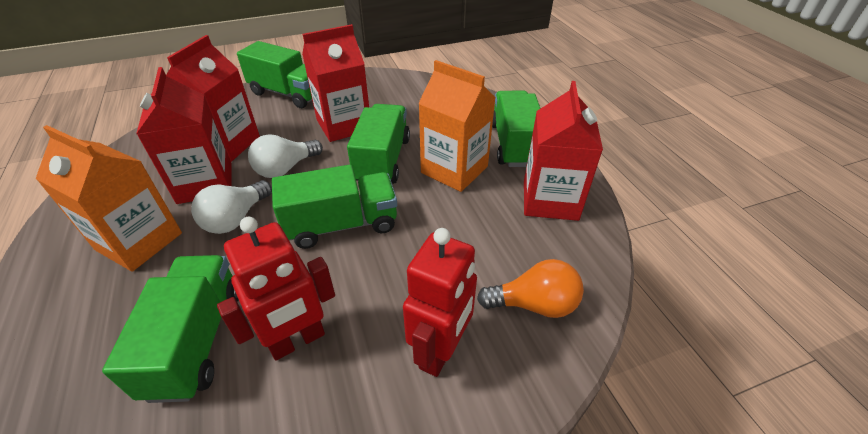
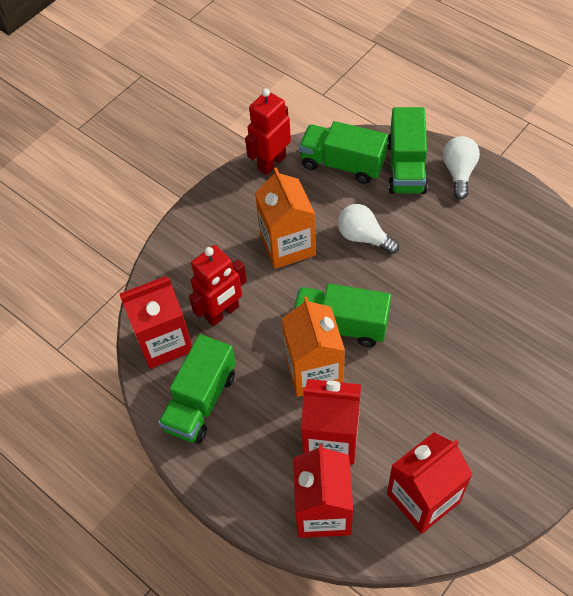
green truck: [102,255,239,403] [237,41,312,108] [272,165,397,249] [347,104,410,184] [492,90,541,167] = 5 -> [158,334,236,444] [293,283,391,347] [299,121,388,184] [387,107,428,194] = 4
orange light bulb: [477,259,584,318] = 1 -> none = 0

